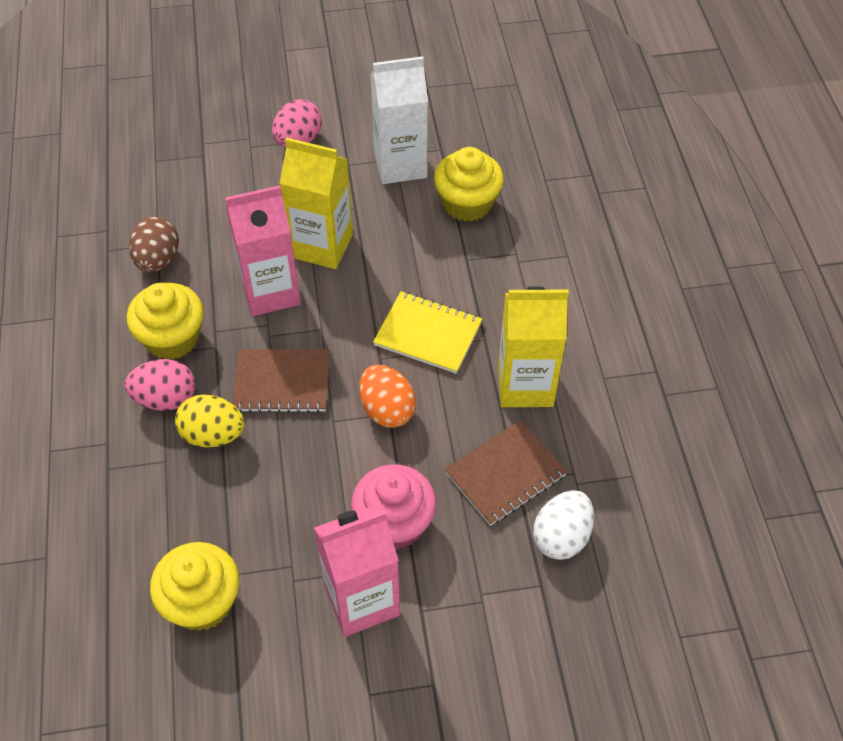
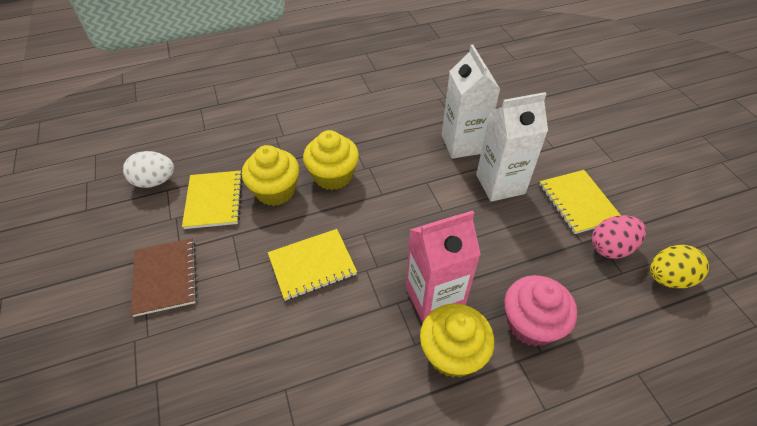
brown egg: [129,217,179,272] = 1 -> none = 0
brown notebook: [232,349,330,413] [445,420,567,526] = 2 -> [131,239,197,317] = 1
orange egg: [359,365,416,428] = 1 -> none = 0
pink carton: [225,185,301,316] [314,505,400,637] = 2 -> [406,210,481,323] = 1
pink egg: [124,359,195,410] [272,99,322,147] = 2 -> [592,215,646,259] = 1
white carton: [370,56,428,184] = 1 -> [442,45,500,159] [476,92,548,202] = 2
yellow carton: [280,138,353,269] [498,286,569,407] = 2 -> none = 0
yellow notebook: [373,291,482,374] = 1 -> [182,171,242,229] [268,229,357,301] [539,170,621,234] = 3

